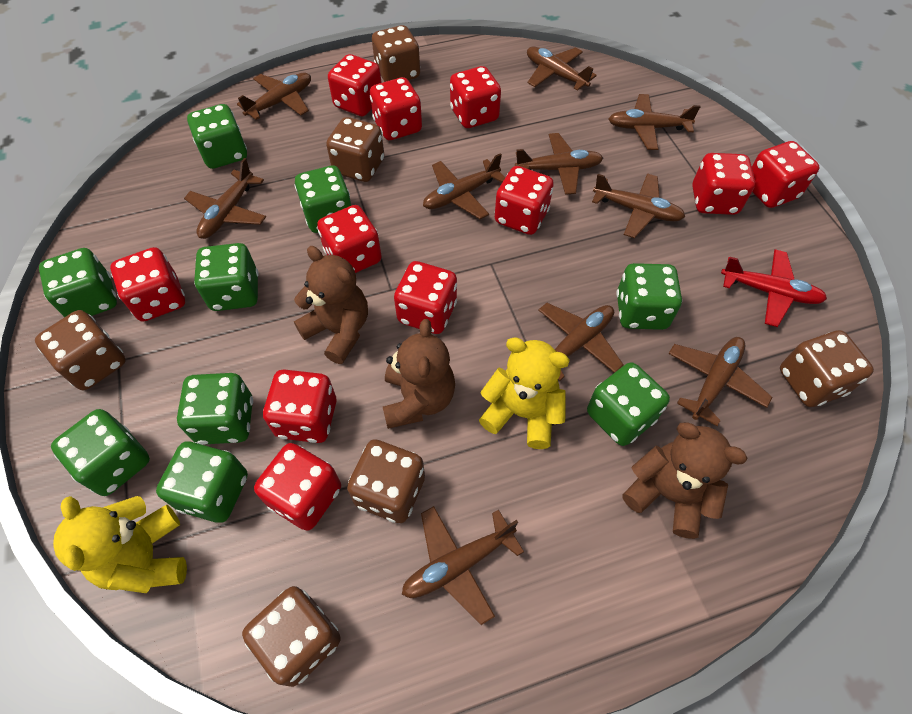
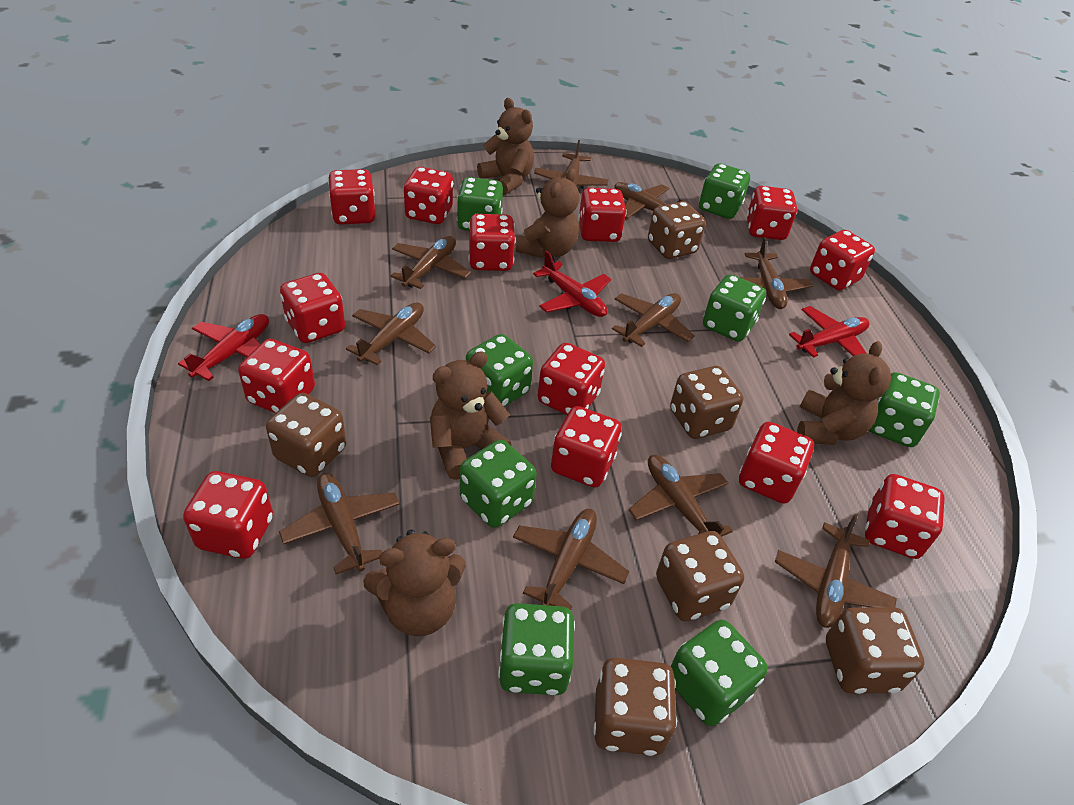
brown teddy bear: [294,246,368,364] [383,319,455,429] [622,422,747,539] = 3 -> [363,530,466,636] [430,351,512,480] [477,98,534,195] [516,168,579,258] [797,341,891,445] = 5
green dice: [39,248,117,317] [51,409,150,496] [156,441,248,523] [177,373,253,445] [187,104,247,169] [194,243,259,311] [295,165,351,233] [587,362,670,446] [616,263,682,330] = 9 -> [457,177,503,231] [460,440,537,528] [466,334,533,407] [498,603,575,695] [671,619,768,726] [699,163,750,219] [703,274,766,341] [869,372,940,447] = 8
red dice: [110,247,185,322] [254,443,341,530] [263,369,336,443] [317,205,382,273] [328,54,382,116] [370,77,422,140] [394,261,457,334] [450,66,501,128] [495,166,554,235] [692,153,755,215] [752,141,819,208] = 11 -> [183,471,273,559] [238,339,315,413] [280,273,345,343] [328,169,375,225] [403,167,453,224] [468,214,516,271] [538,343,605,415] [551,406,622,488] [578,188,627,242] [739,422,814,504] [746,186,797,240] [810,230,875,290] [865,474,945,559] = 13
red plane: [721,249,827,327] = 1 -> [178,314,269,381] [533,250,611,317] [789,306,870,358] = 3
yellow teddy bear: [53,496,187,593] [479,337,570,449] = 2 -> none = 0

